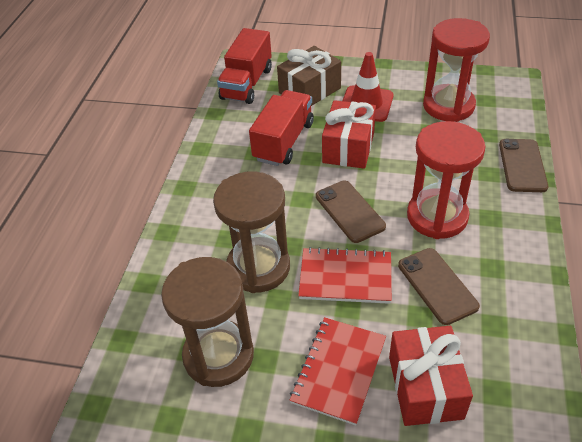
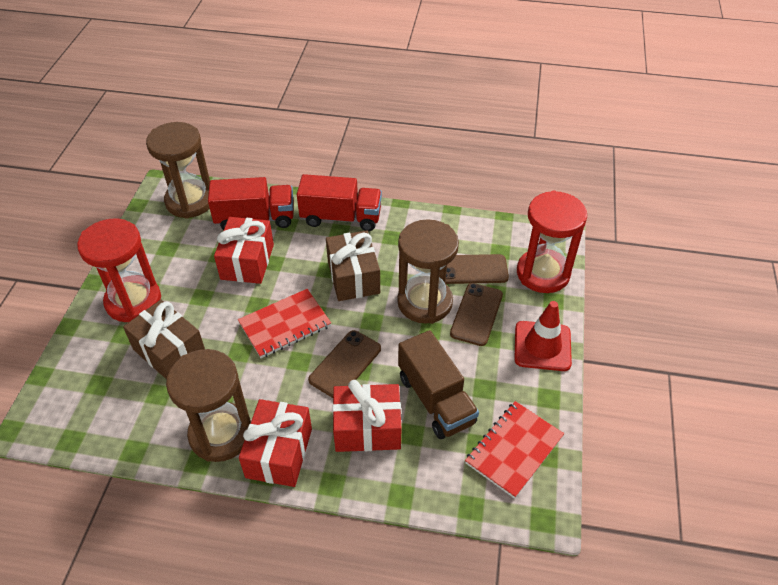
brown gift: [277,46,341,106] = 1 -> [123,300,205,379] [326,230,380,301] = 2
brown hourglass: [161,257,254,387] [213,171,290,293] = 2 -> [146,122,210,219] [166,349,251,462] [397,219,459,324] = 3
brown truck: none = 0 -> [398,330,479,439] = 1
red gift: [322,100,376,169] [389,326,473,426] = 2 -> [214,217,274,284] [239,399,312,487] [332,380,402,452] = 3

